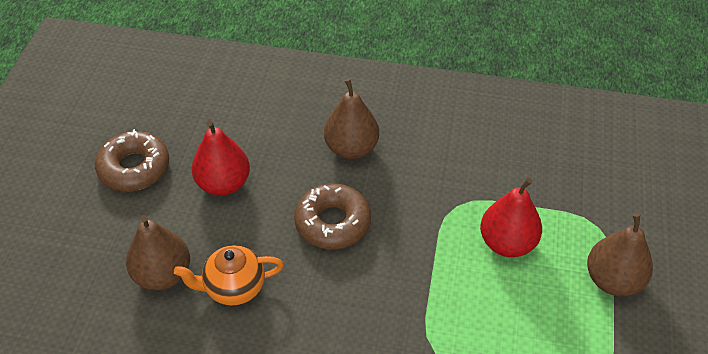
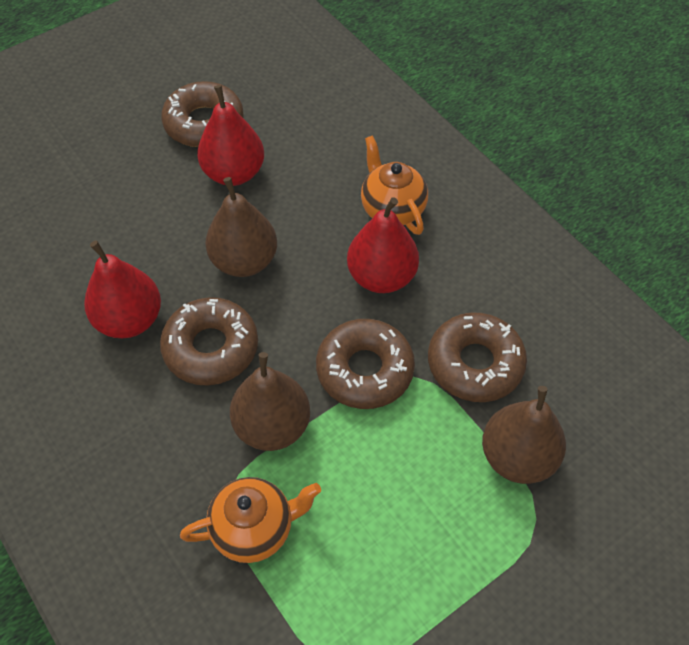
brown donut: [95,129,169,191] [294,183,371,249] = 2 -> [160,297,258,386] [161,81,244,147] [316,319,415,409] [428,313,527,402] = 4
orange teapot: [174,245,284,306] = 1 -> [180,477,321,563] [361,135,428,235] = 2
red pear: [191,120,250,196] [480,178,542,257] = 2 -> [84,240,161,338] [197,85,264,186] [347,197,419,293] = 3

